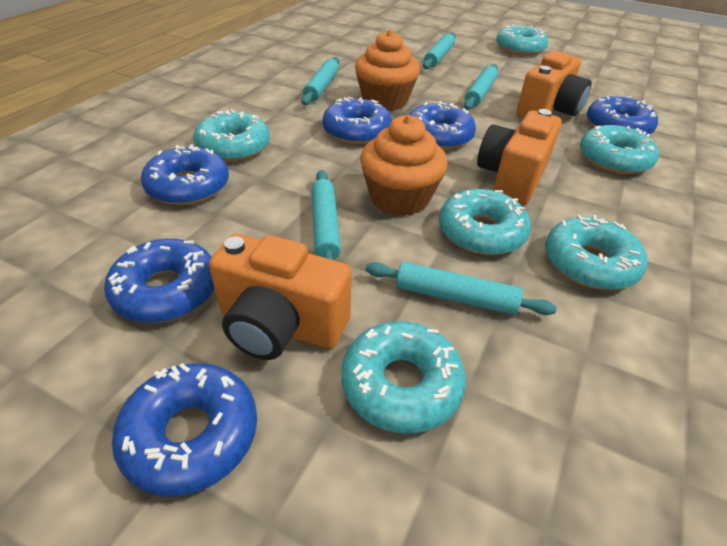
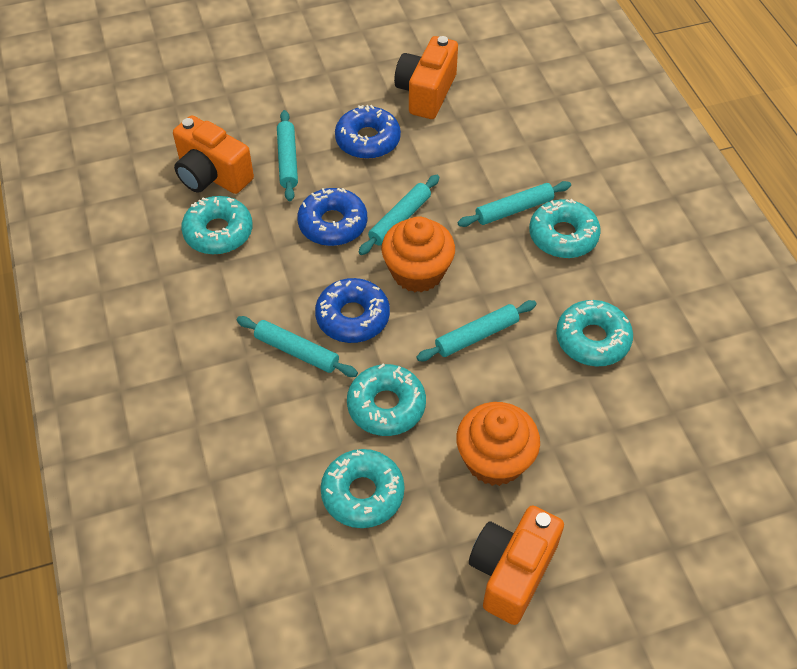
blue donut: [104,239,215,323] [112,363,257,497] [141,144,229,205] [322,97,392,144] [409,101,476,150] [587,96,658,135] = 6 -> [297,188,367,246] [315,278,390,343] [335,105,401,159] = 3
turquoise donut: [193,110,270,162] [341,321,466,434] [439,189,531,255] [496,25,548,56] [545,215,647,290] [580,125,659,174] = 6 -> [181,196,253,255] [321,449,405,528] [347,363,426,436] [529,199,601,258] [556,300,633,367] = 5

